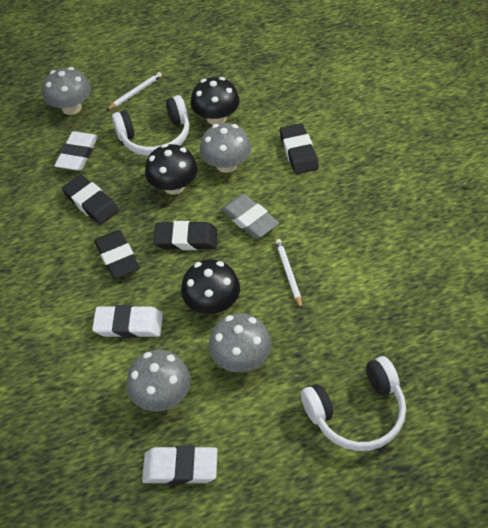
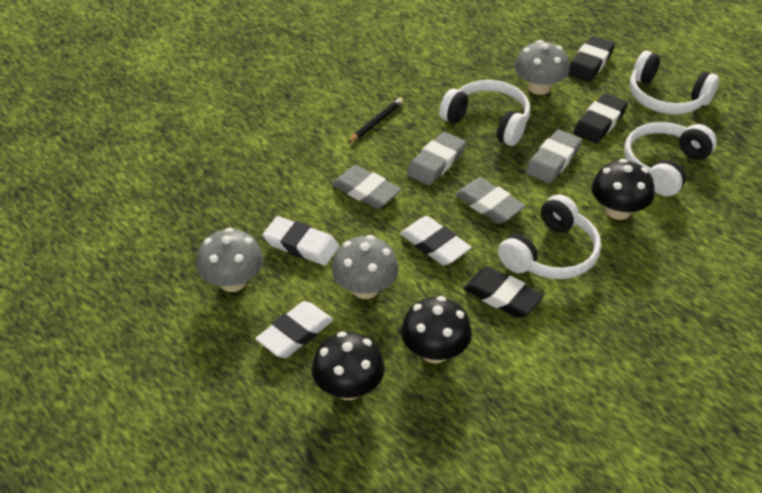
black eraser: [62,175,119,225] [95,230,140,279] [153,221,217,250] [280,123,319,174] = 4 -> [463,267,544,318] [568,36,615,82] [573,93,628,143] = 3
black pencil: none = 0 -> [348,98,403,143] = 1
grey eraser: [221,194,279,239] = 1 -> [332,165,401,209] [407,132,466,185] [455,177,525,224] [526,129,582,183] = 4
grey mushroom: [43,67,91,115] [126,350,191,411] [200,123,251,173] [209,313,271,372] = 4 -> [197,227,264,292] [332,235,399,299] [515,40,570,95] = 3
white headphones: [112,95,189,156] [301,356,406,451] = 2 -> [439,80,530,146] [498,194,601,279] [624,122,717,196] [630,51,719,114] = 4
white pencil: [107,72,162,110] [275,239,302,309] = 2 -> none = 0

